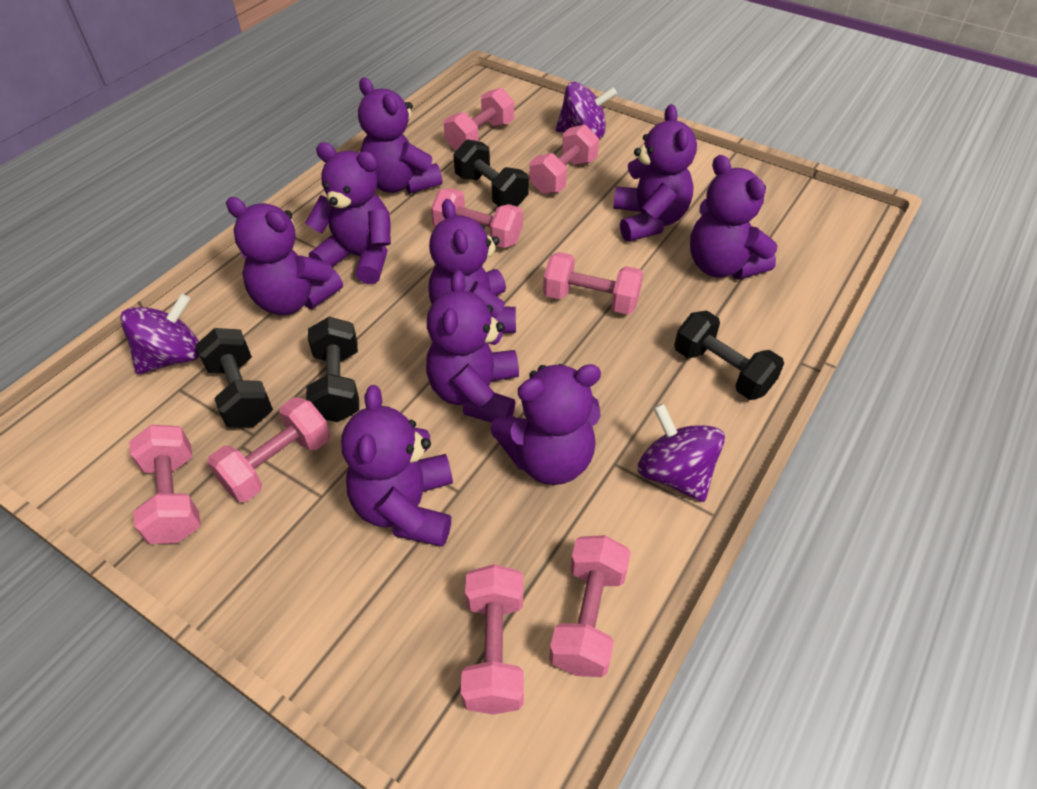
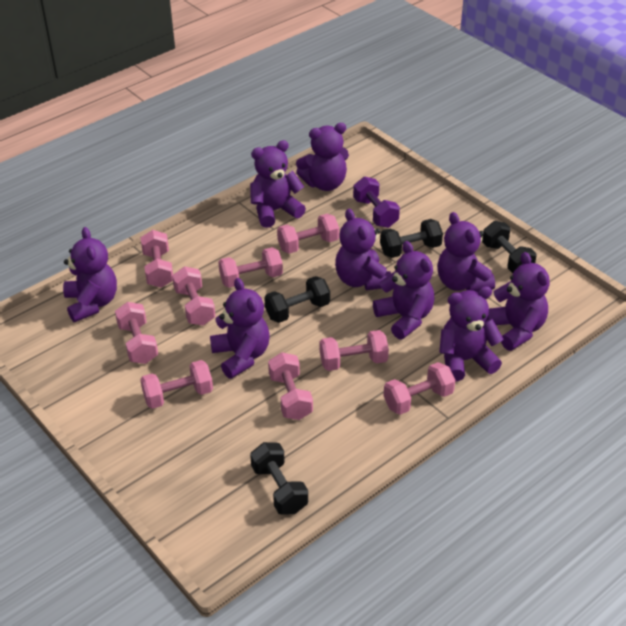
pink dumbbell: [129,425,201,544] [207,397,330,502] [431,188,523,248] [444,88,514,151] [461,564,524,715] [530,125,599,194] [543,252,643,315] [549,535,631,677] = 8 -> [115,302,158,364] [140,230,173,288] [140,360,213,409] [172,266,215,325] [218,247,283,288] [268,352,313,420] [277,214,339,254] [320,330,389,371] [383,362,455,415] = 9
purple dumbbell: none = 0 -> [353,177,400,228] = 1
purple spinning top: [120,294,200,374] [556,82,617,138] [638,403,725,502] = 3 -> none = 0

